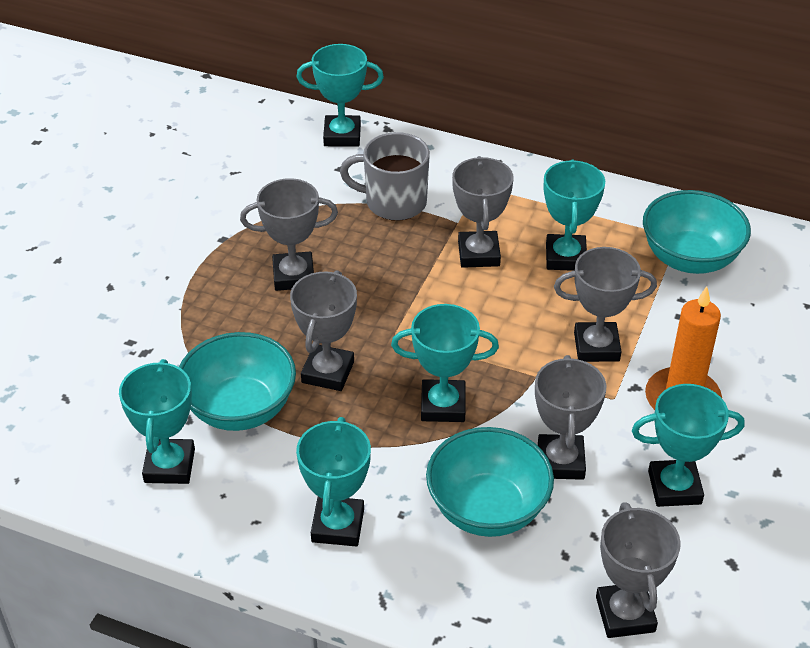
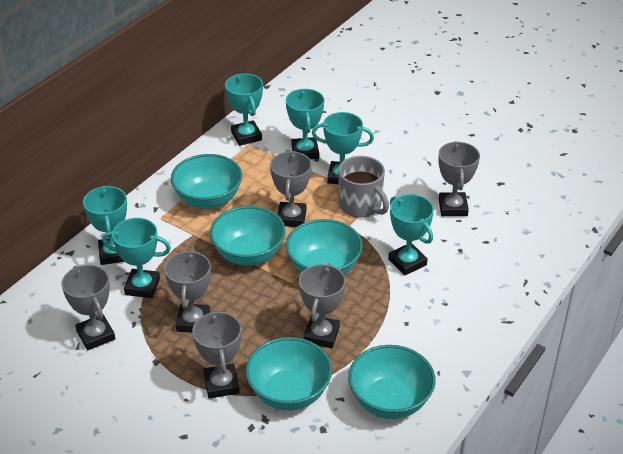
orange candle: [645,287,722,410] = 1 -> none = 0
turquoise bowl: [179,332,296,431] [426,427,554,537] [643,190,751,274] = 3 -> [171,154,242,209] [210,206,286,266] [245,337,332,411] [286,219,363,275] [348,345,436,419] = 5

